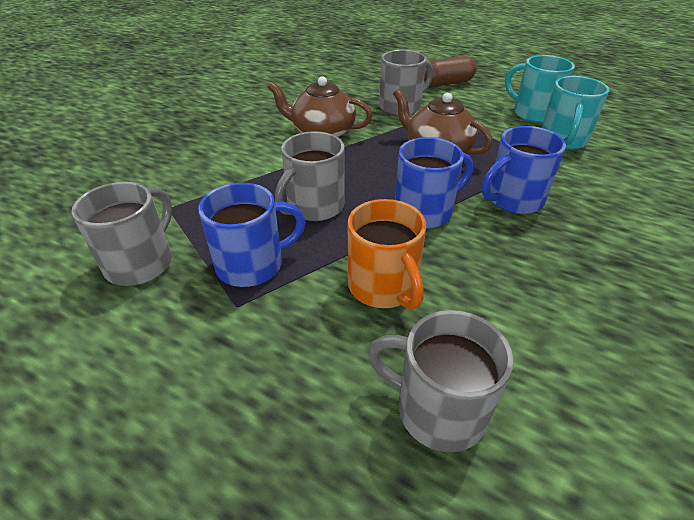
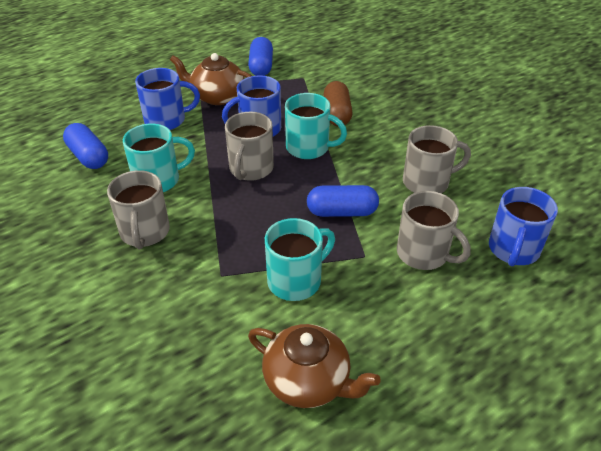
blue capsule: none = 0 -> [63,123,108,169] [248,37,273,76] [307,185,379,217] = 3
orange mug: [348,199,426,310] = 1 -> none = 0
turquoise mug: [505,55,575,123] [541,76,609,150] = 2 -> [123,124,195,192] [265,218,335,301] [285,93,347,159] = 3

